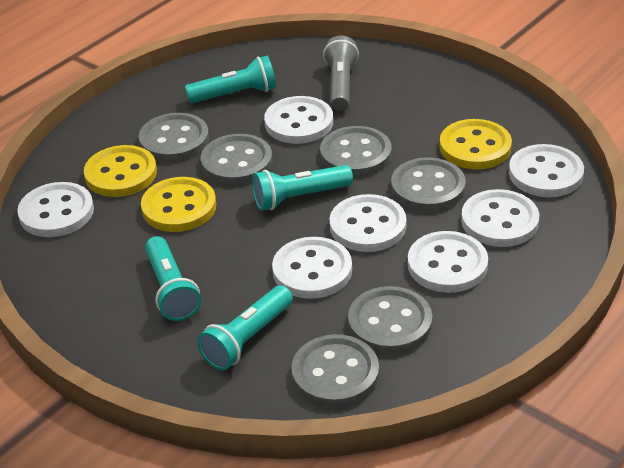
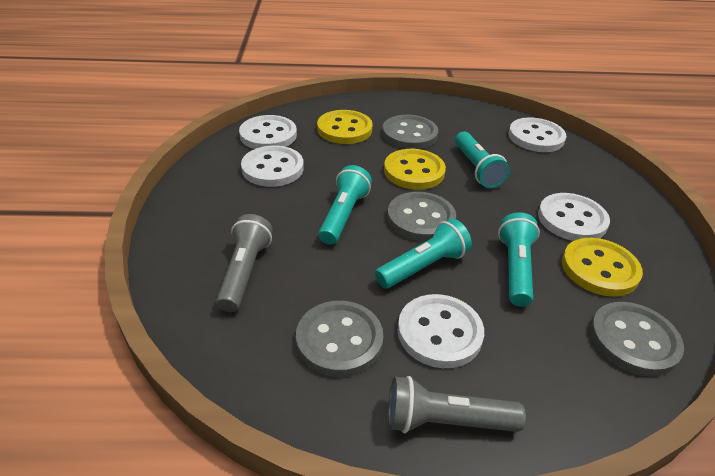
grey button: [139,113,209,162] [201,134,273,185] [291,334,379,407] [320,126,391,177] [348,286,432,354] [391,157,466,212] = 6 -> [296,301,383,377] [382,115,438,149] [387,192,456,241] [590,302,684,377] = 4
grey flashlight: [323,35,359,111] = 1 -> [216,214,273,312] [388,376,526,433] = 2
white button: [17,182,94,237] [264,96,333,144] [272,237,352,299] [329,194,406,252] [408,231,488,293] [461,189,539,247] [509,144,584,197] = 7 -> [239,115,297,149] [241,146,304,187] [398,294,484,368] [508,117,566,152] [538,193,610,241] = 5

